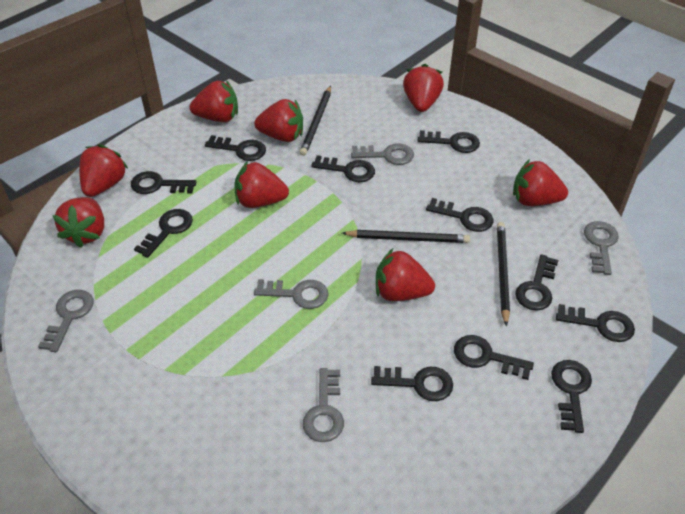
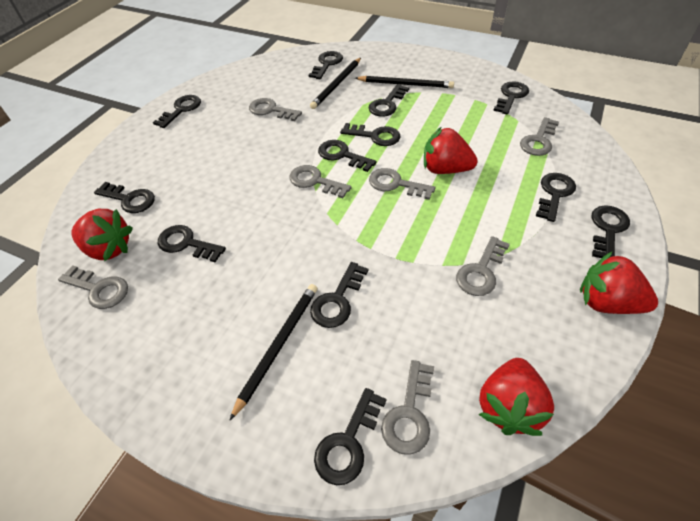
black key: [131,171,196,194] [134,209,193,258] [205,135,266,161] [311,155,375,182] [371,366,453,401] [418,130,480,153] [426,198,493,232] [454,335,534,380] [515,254,558,311] [551,360,592,433] [556,304,635,342] = 11 -> [94,182,155,213] [153,95,201,128] [158,225,226,263] [308,51,343,79] [310,262,369,328] [314,388,387,485] [318,140,377,172] [340,123,400,146] [369,84,409,117] [493,81,529,115] [536,173,576,222] [592,205,630,258] = 12
grey key: [38,290,93,352] [254,279,328,309] [303,368,344,442] [351,143,414,165] [584,221,619,275] = 5 -> [58,265,128,309] [249,98,302,121] [289,165,352,198] [369,168,436,200] [381,360,434,455] [456,236,510,296] [520,117,559,156] = 7
red strawberry: [52,197,104,248] [79,144,128,197] [189,80,238,122] [234,161,289,208] [254,99,303,142] [376,249,435,301] [403,64,444,112] [513,159,568,206] = 8 -> [71,209,133,261] [424,127,478,174] [478,358,554,436] [580,252,658,314] = 4

